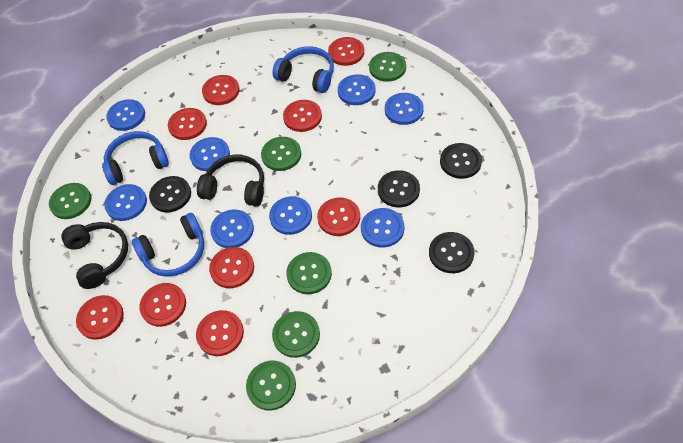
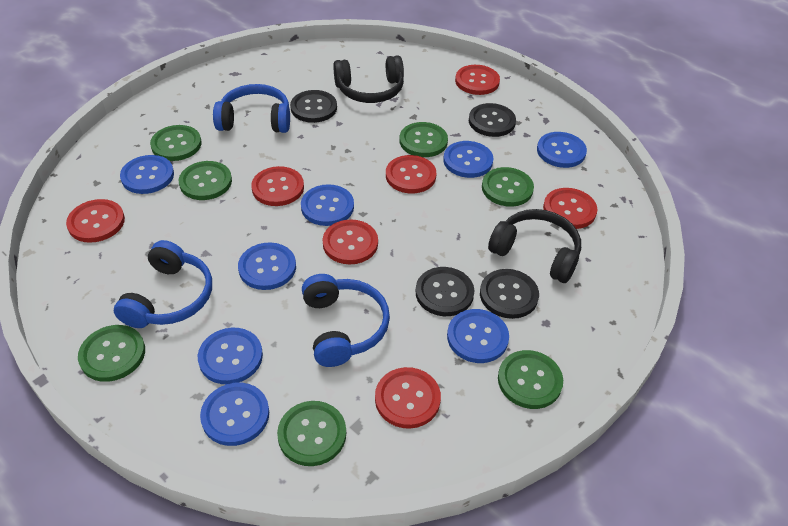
green button: [49,183,91,219] [246,361,296,411] [261,137,301,171] [272,311,320,358] [286,252,332,294] [369,52,406,82] = 6 -> [78,325,145,382] [150,125,202,161] [179,161,232,200] [277,401,346,466] [399,122,448,157] [482,167,534,207] [498,350,563,409] = 7
red button: [76,295,124,340] [140,283,186,327] [168,108,207,140] [196,310,244,356] [202,75,240,105] [209,247,254,288] [283,100,322,132] [317,198,360,236] [328,37,364,66] = 9 -> [66,199,125,243] [251,166,304,206] [323,219,378,264] [375,367,441,429] [386,155,436,193] [455,65,500,95] [543,188,597,229] = 7

